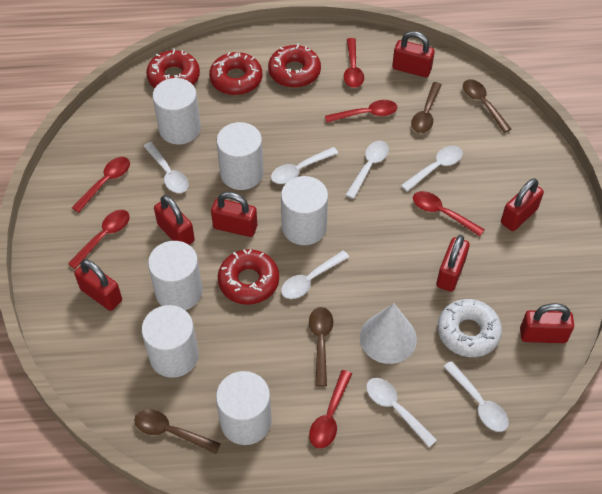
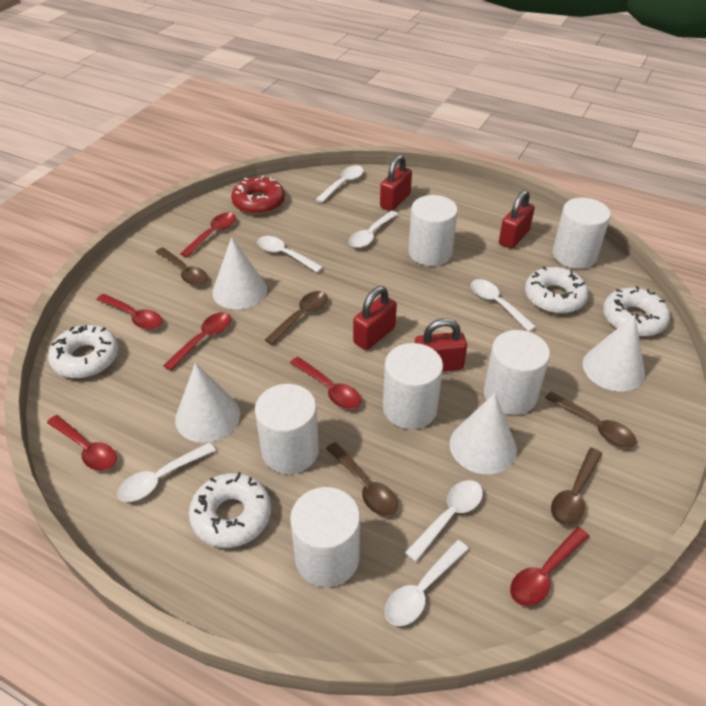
brown spoon: [134,409,221,454] [309,307,333,387] [411,82,442,133] [463,79,511,133] = 4 -> [156,247,208,286] [265,291,328,345] [326,442,398,516] [545,391,636,448] [551,448,602,525] = 5
red donut: [146,49,200,88] [209,52,262,95] [218,249,279,305] [268,44,321,88] = 4 -> [231,175,285,215] = 1
red padlock: [74,259,122,311] [154,195,195,245] [211,192,257,237] [392,31,435,77] [436,235,470,292] [501,178,544,231] [520,303,574,343] = 7 -> [353,286,397,350] [380,155,412,211] [415,318,467,372] [499,190,535,249] = 4
white cone: [360,303,417,364] = 1 -> [175,363,240,443] [212,237,267,309] [450,393,517,474] [583,314,645,391] = 4
white donut: [438,299,502,357] = 1 -> [48,325,119,378] [189,472,271,548] [525,266,588,314] [603,286,670,337] = 4

